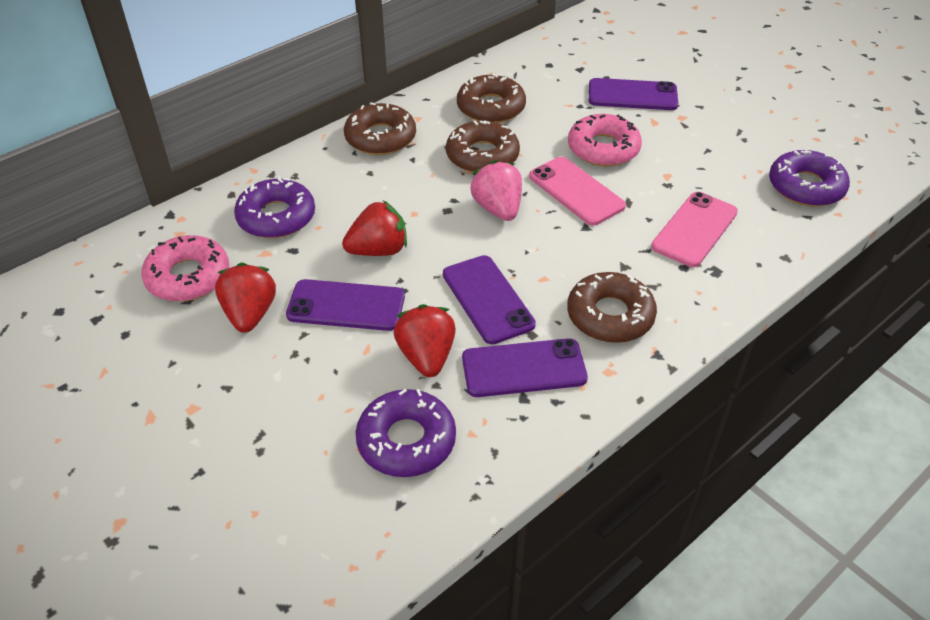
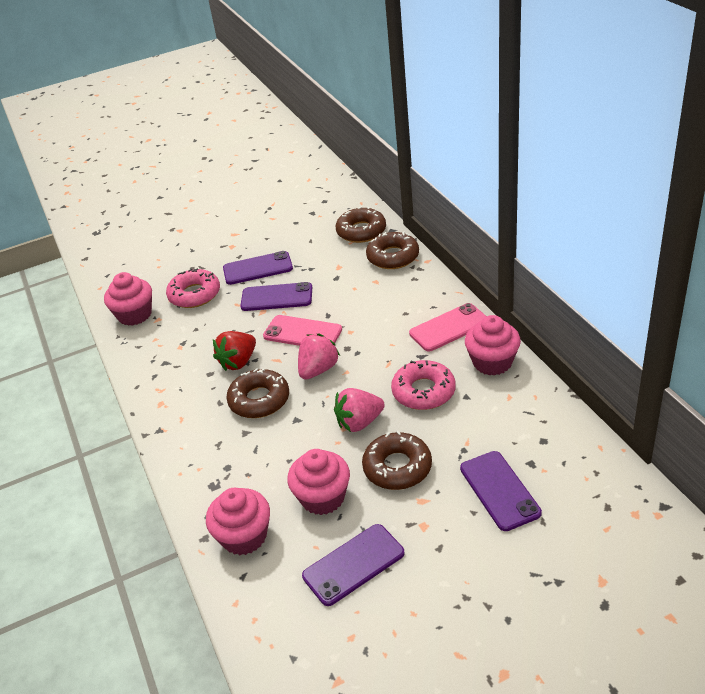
pink cupcake: none = 0 -> [104,272,152,326] [206,488,270,555] [287,449,350,515] [465,315,521,376] = 4
pink strawberry: [470,160,522,221] = 1 -> [298,334,340,380] [334,388,385,432] = 2
purple donut: [234,176,315,238] [356,389,456,477] [769,150,850,207] = 3 -> none = 0
red strawberry: [215,262,276,333] [342,200,407,256] [394,304,456,377] = 3 -> [213,331,256,371] = 1

